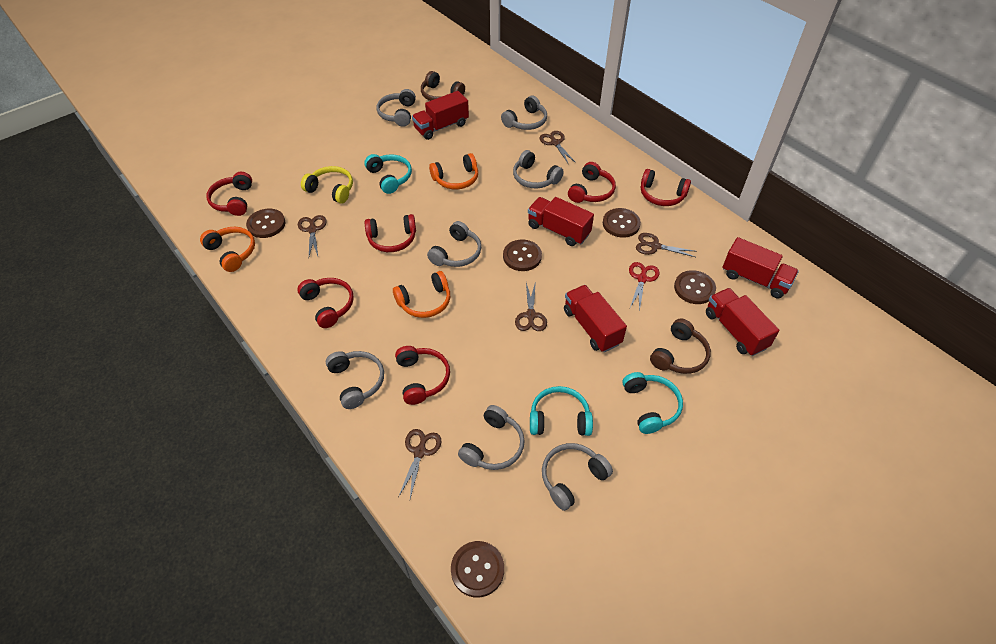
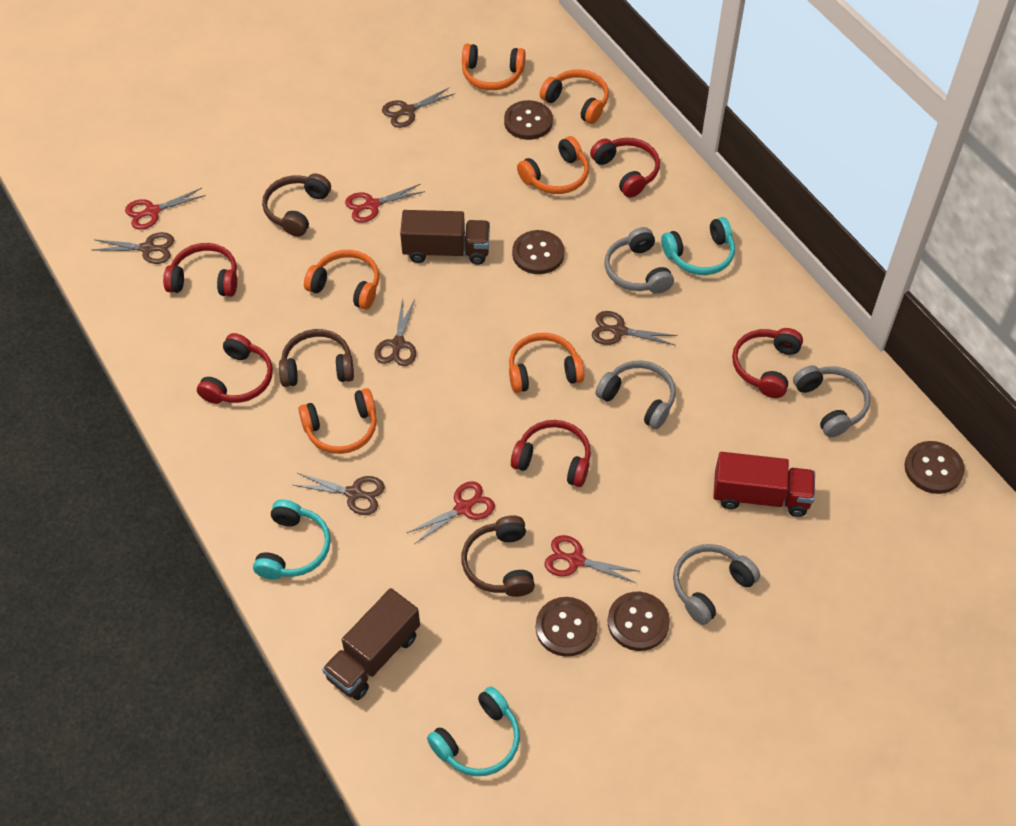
brown headphones: [421,71,465,101] [650,318,711,374] = 2 -> [262,173,331,237] [279,329,354,387] [461,515,535,597] = 3
brown truck: none = 0 -> [322,588,420,700] [400,210,490,265] = 2
grey headphones: [326,351,384,409] [376,89,416,127] [427,221,481,267] [458,405,524,470] [501,96,547,130] [513,150,564,188] [542,443,613,511] = 7 -> [595,360,676,429] [605,227,674,294] [673,544,760,625] [793,365,870,437] = 4
orange headphones: [200,227,255,272] [393,271,450,318] [429,153,478,189] = 3 -> [298,388,377,454] [304,250,379,310] [462,44,526,90] [509,333,584,393] [517,136,589,194] [540,69,609,124] = 6
red headphones: [206,172,252,216] [297,278,354,328] [365,214,416,252] [395,346,450,405] [568,162,616,203] [641,169,691,206] = 6 -> [163,243,237,297] [197,333,273,404] [511,420,591,487] [590,138,660,198] [732,328,803,398] = 5
red scissors: [629,262,660,311] = 1 -> [125,188,206,230] [345,184,425,223] [407,481,495,544] [545,535,638,583] = 4
red truck: [412,91,469,140] [528,197,594,246] [564,285,627,352] [706,288,779,356] [722,237,799,298] = 5 -> [713,452,815,517] = 1
yellow headphones: [301,166,353,204] = 1 -> none = 0

